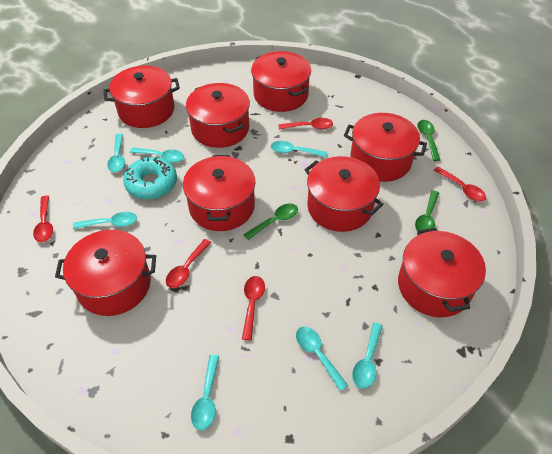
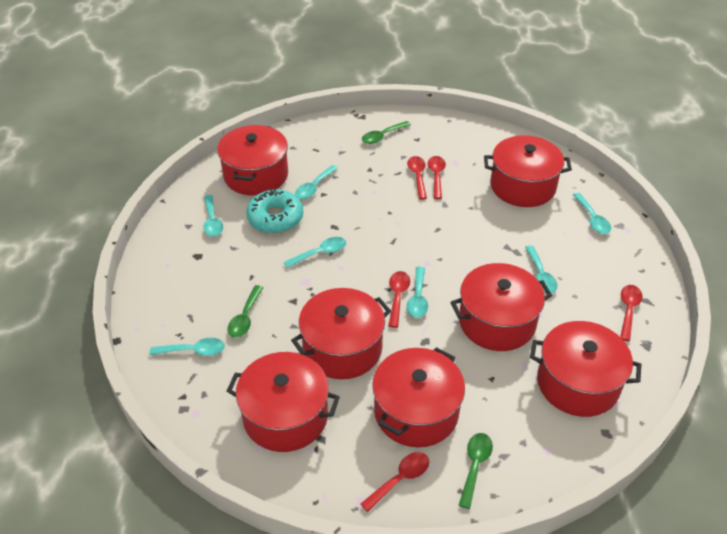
red pot: [55,230,156,316] [103,66,180,128] [183,155,256,231] [186,83,250,148] [251,51,311,112] [305,156,384,232] [344,113,427,182] [398,228,486,317] = 8 -> [217,125,288,196] [227,352,340,452] [291,288,391,379] [372,347,465,448] [451,263,552,351] [484,135,572,207] [530,321,642,417] = 7

